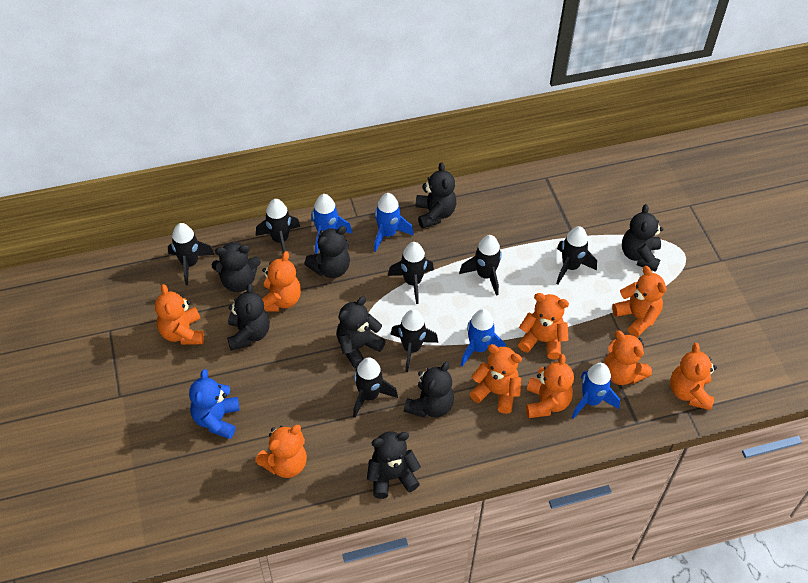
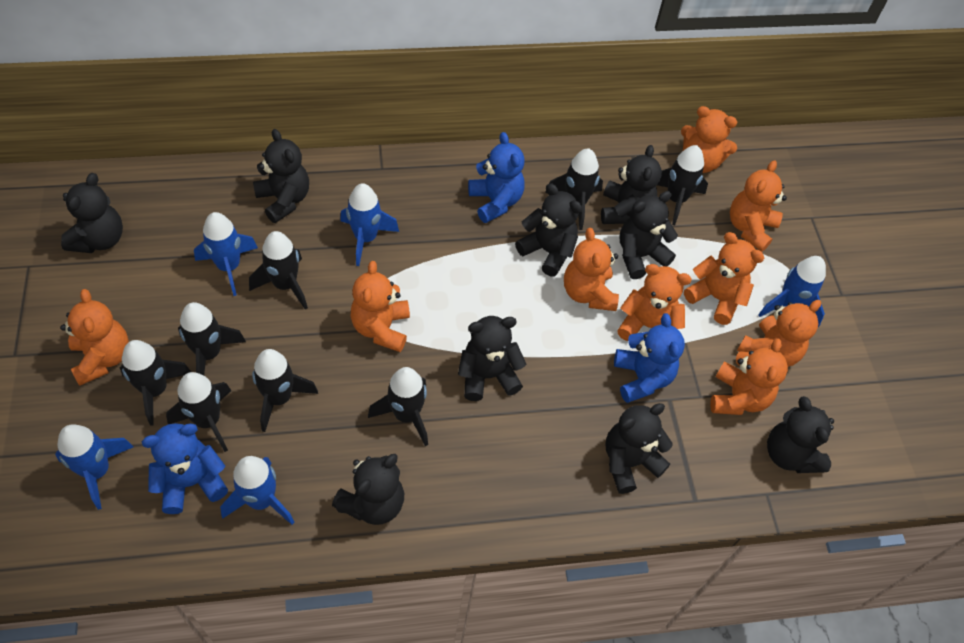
black rocket: [168,223,215,285] [256,199,300,253] [353,357,398,418] [388,242,434,304] [391,309,438,372] [459,235,502,296] [556,226,597,285] = 7 -> [119,340,191,426] [166,372,231,452] [178,302,246,376] [249,231,308,309] [252,349,318,432] [368,367,428,446] [545,148,603,230] [657,145,708,225] = 8
black teddy bear: [212,242,261,292] [227,283,270,351] [304,226,350,278] [337,296,386,368] [367,431,421,499] [404,361,454,418] [416,162,456,229] [622,204,663,272] = 8 -> [61,173,123,253] [253,129,309,223] [332,454,404,525] [458,316,526,401] [515,183,582,277] [601,145,662,224] [606,403,673,494] [619,191,678,279] [767,396,834,473] = 9
blue rocket: [311,194,352,254] [374,193,414,252] [461,309,506,367] [571,363,620,419] = 4 -> [55,424,133,510] [194,212,258,296] [220,456,295,525] [340,183,399,266] [758,256,826,327] = 5
blue teddy bear: [189,369,240,439] = 1 -> [142,423,228,514] [468,132,525,223] [614,313,685,403] = 3

